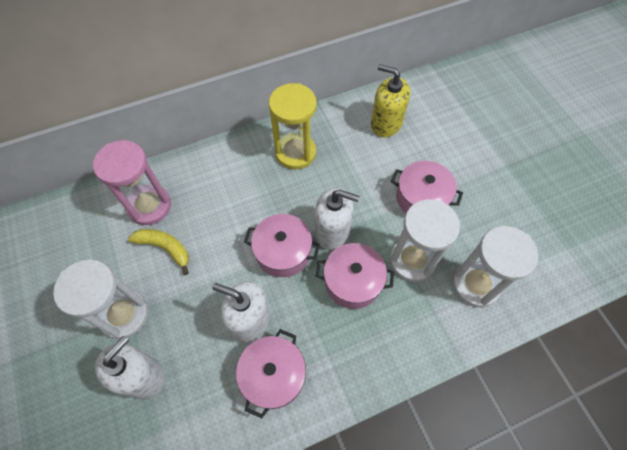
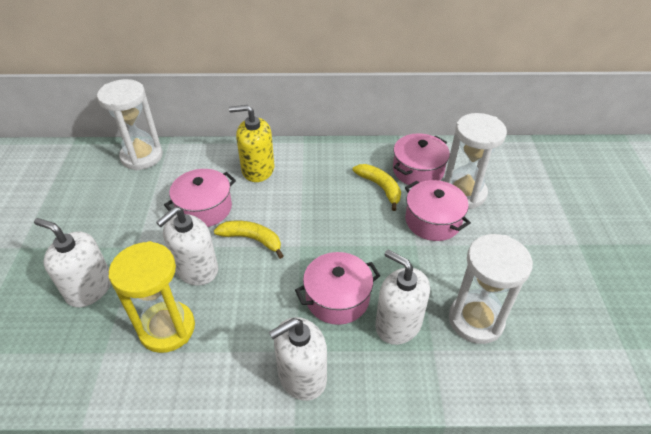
pink hourglass: [93,140,171,225] = 1 -> none = 0
white soap dispenser: [95,336,165,400] [213,281,270,343] [315,188,360,250] = 3 -> [34,218,111,307] [156,207,218,286] [269,317,327,401] [375,250,430,345] = 4
yellow banana: [128,229,189,275] = 1 -> [214,221,283,259] [353,164,401,211] = 2

